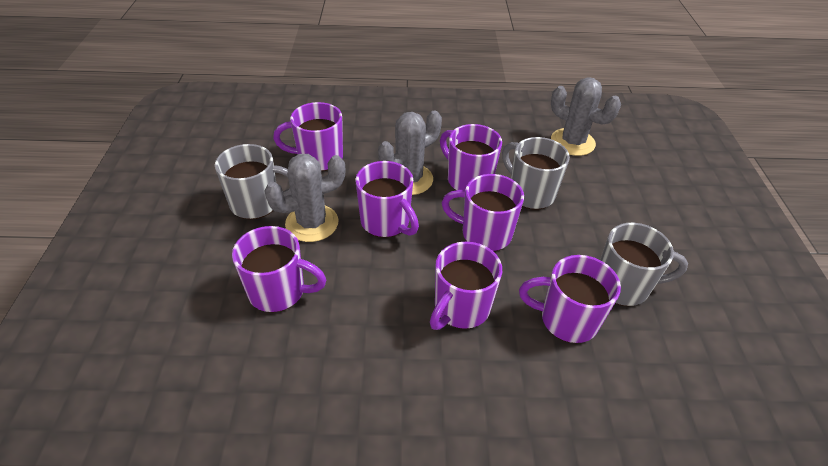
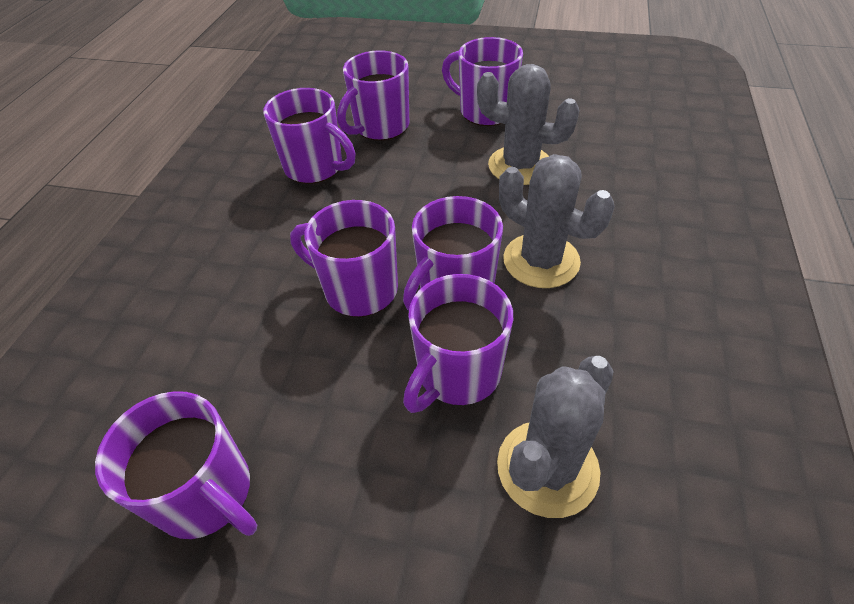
grey mug: [215,144,291,219] [502,137,570,209] [600,223,688,306] = 3 -> none = 0

